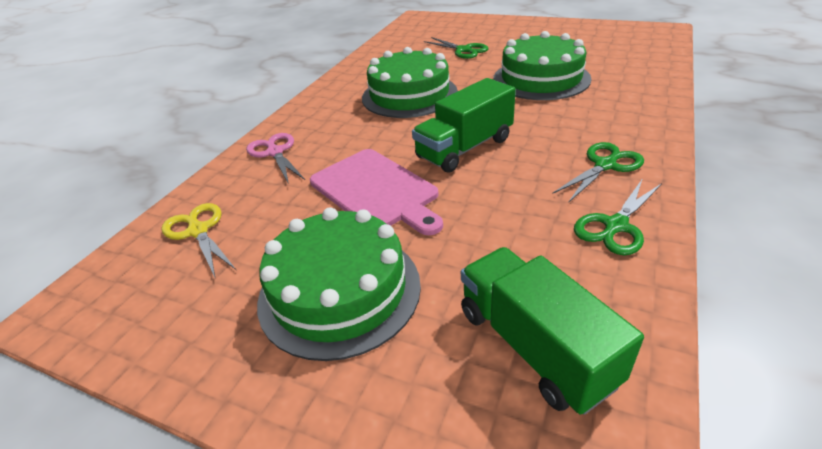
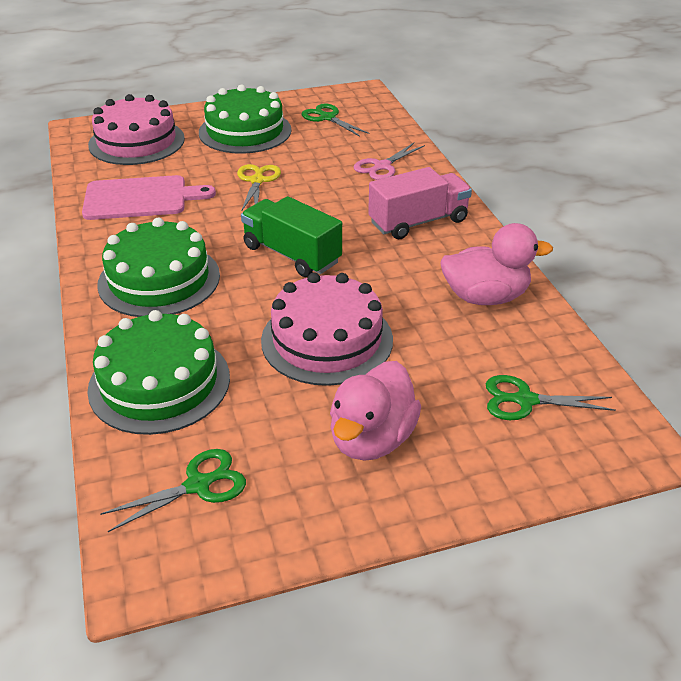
green truck: [412,78,516,173] [461,247,644,415] = 2 -> [241,196,342,277] = 1
pink cake: none = 0 -> [88,94,185,165] [261,273,393,386] = 2
pink duck: none = 0 -> [330,361,421,461] [440,223,553,305] = 2
pink truck: none = 0 -> [368,167,472,239] = 1

